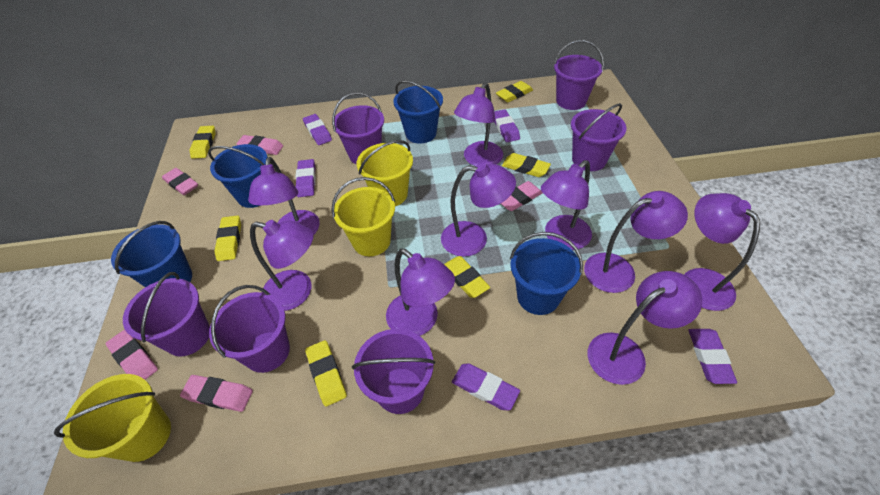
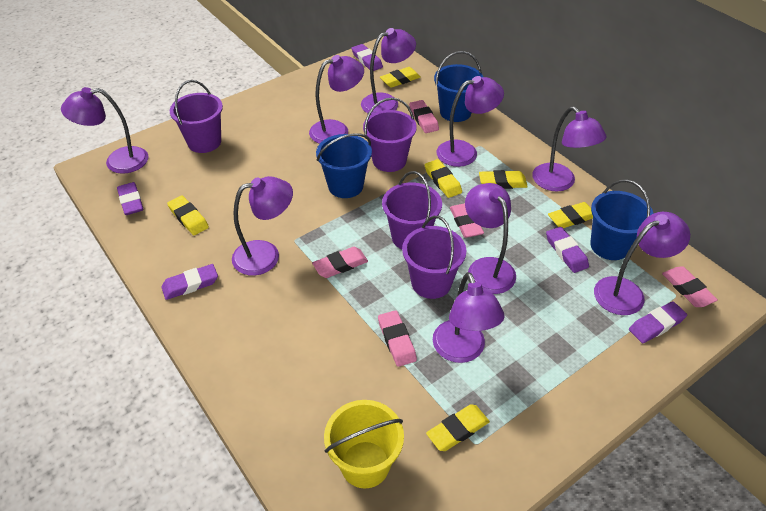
blue bucket: [111,221,192,287] [208,144,268,208] [393,80,443,144] [510,232,583,315] = 4 -> [316,133,372,198] [434,51,483,122] [590,180,654,260] = 3
purple bucket: [123,272,210,356] [209,285,290,373] [332,92,384,164] [352,329,435,414] [554,40,604,110] [571,103,626,171] = 6 -> [170,80,223,153] [363,97,417,172] [382,171,442,249] [402,216,466,299] = 4
yellow bucket: [54,374,171,462] [331,177,395,256] [357,140,413,206] = 3 -> [324,400,404,488] = 1

